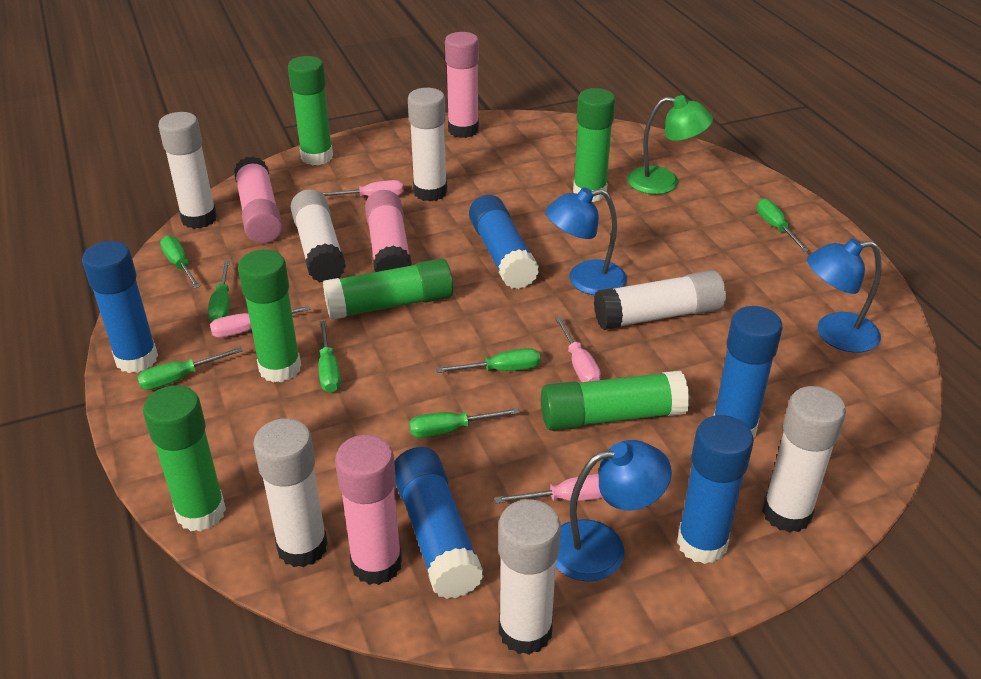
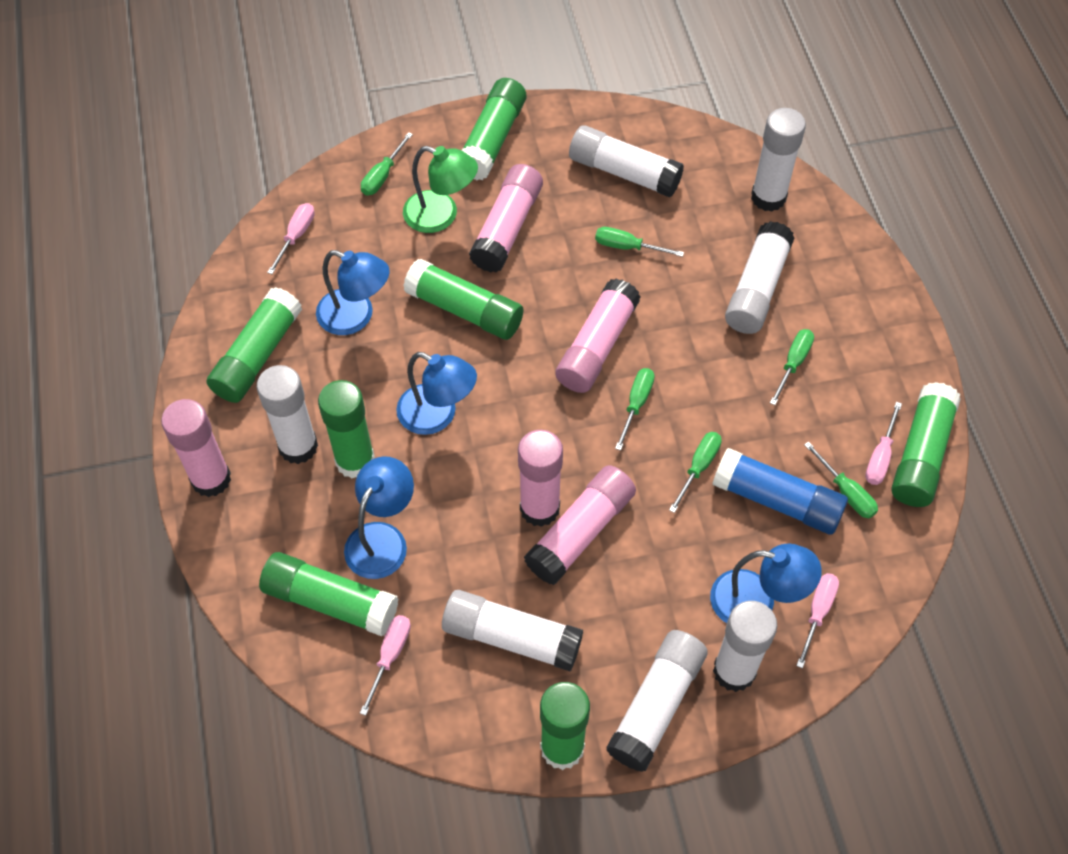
blue glue stick: [82,241,158,373] [394,447,484,599] [469,195,539,289] [677,415,754,564] [714,306,783,438] = 5 -> [712,448,848,535] = 1
blue lamp: [546,187,627,295] [556,440,672,582] [807,238,881,353] = 3 -> [316,250,390,335] [344,456,414,579] [396,352,477,435] [710,544,822,623] = 4
green glue stick: [143,385,226,532] [238,249,301,383] [288,56,333,165] [323,259,453,320] [541,371,689,431] [573,88,615,202] = 6 -> [206,287,302,403] [259,552,398,636] [318,380,375,479] [403,259,523,340] [461,78,526,180] [540,682,590,770] [891,382,961,507] = 7
green screwdriver: [137,347,243,390] [160,236,200,288] [208,261,230,322] [319,321,341,393] [409,408,520,438] [436,348,540,373] [757,199,809,252] = 7 -> [361,132,413,195] [595,227,684,257] [615,368,655,450] [669,432,722,513] [770,329,814,405] [804,441,878,518] = 6
pink glue stick: [234,156,283,244] [335,435,402,585] [365,190,412,272] [445,32,479,138] = 4 -> [161,399,231,497] [469,164,543,272] [518,430,563,527] [524,465,636,585] [555,279,641,393] = 5

